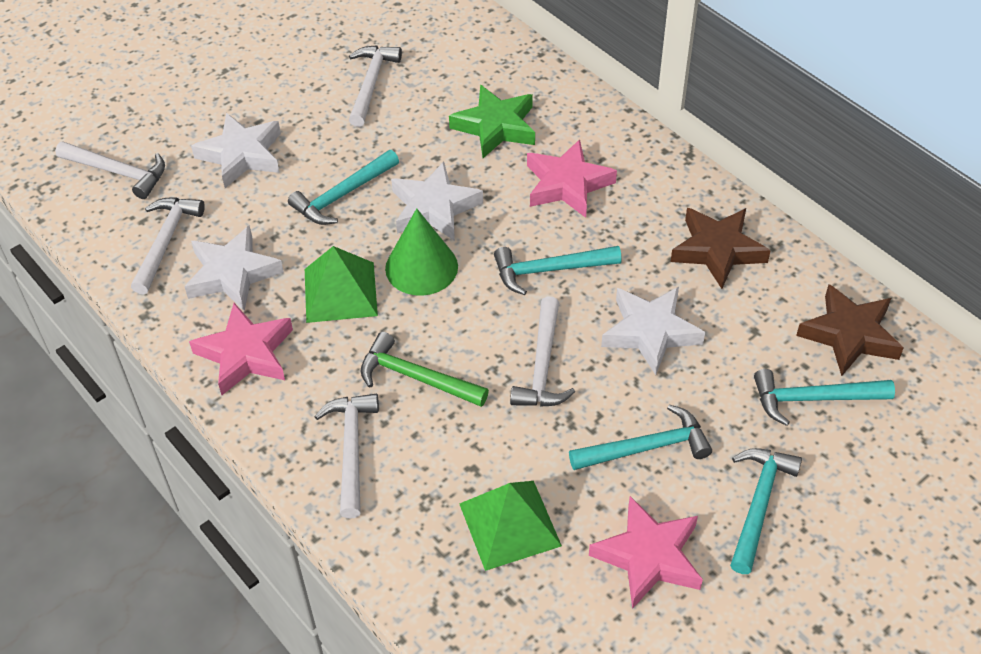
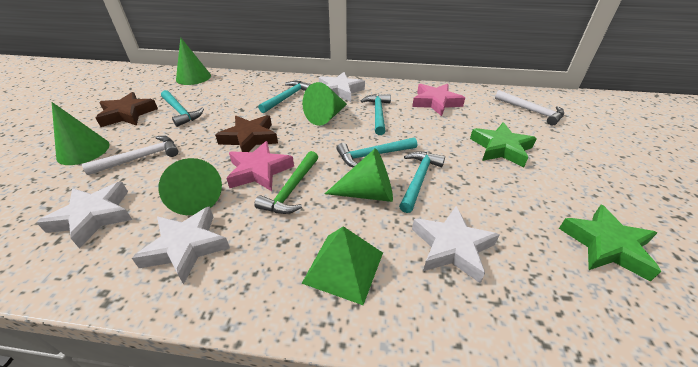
green cone: [385,208,458,296] = 1 -> [52,102,110,165] [158,158,222,215] [176,37,211,85] [303,82,347,126] [325,148,393,202] = 5
green pyramid: [305,246,378,323] [460,481,562,571] = 2 -> [301,226,383,305] = 1
green star: [449,85,535,158] = 1 -> [470,122,537,167] [559,205,661,282] = 2
pink star: [189,303,293,395] [527,139,617,218] [589,496,703,609] = 3 -> [226,141,294,191] [412,84,465,116] = 2
white hammer: [55,142,165,199] [131,197,205,295] [314,394,379,519] [349,45,402,127] [510,296,575,407] = 5 -> [82,136,178,175] [495,90,564,125] = 2

